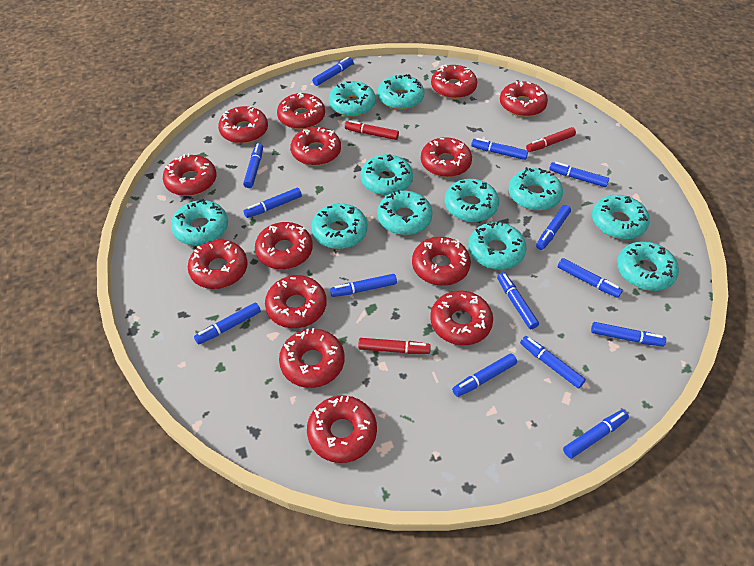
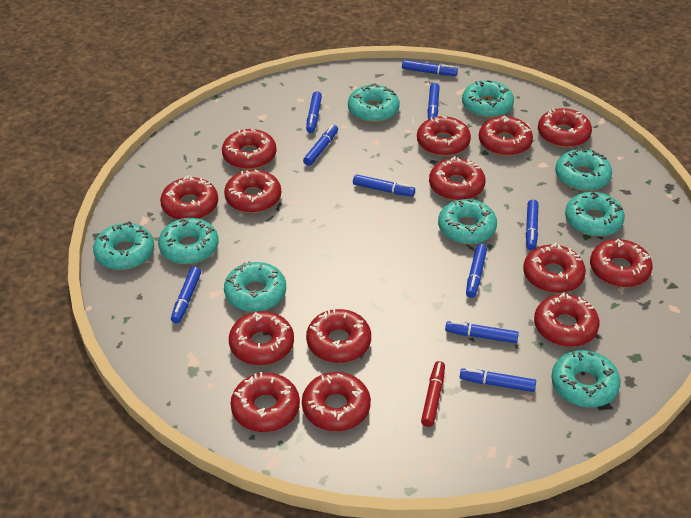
blue marker: [194,302,261,345] [243,143,263,188] [244,188,302,218] [312,57,353,86] [330,274,397,297] [452,353,517,397] [471,138,528,160] [497,272,539,329] [520,336,586,389] [536,205,571,250] [549,162,609,187] [558,258,623,298] [563,410,629,458] [591,322,666,347] = 14 -> [171,267,201,323] [303,125,338,166] [306,91,322,133] [353,174,415,196] [402,60,458,76] [427,83,440,119] [445,321,519,343] [460,368,536,392] [466,244,487,298] [526,200,538,250] = 10
red marker: [345,120,399,140] [358,338,431,354] [526,127,576,152] = 3 -> [421,361,445,427] = 1
turquoise donut: [171,199,228,246] [311,203,368,249] [329,81,376,117] [361,154,413,196] [377,190,433,235] [378,74,424,110] [445,179,499,222] [468,221,527,270] [508,167,563,211] [592,195,650,239] [617,241,679,291] = 11 -> [93,221,154,270] [158,218,219,264] [224,261,286,312] [348,83,400,122] [438,199,497,244] [462,80,514,118] [551,350,621,407] [555,147,612,191] [565,191,625,236] = 9

